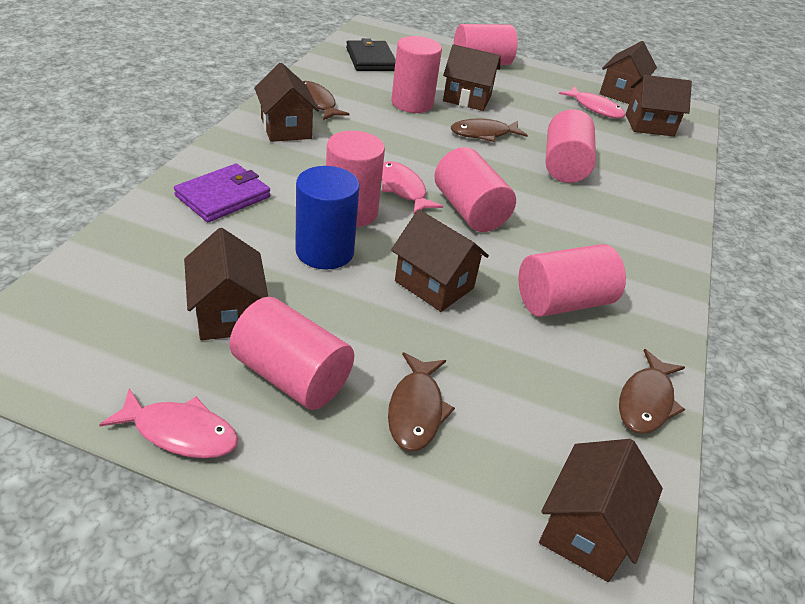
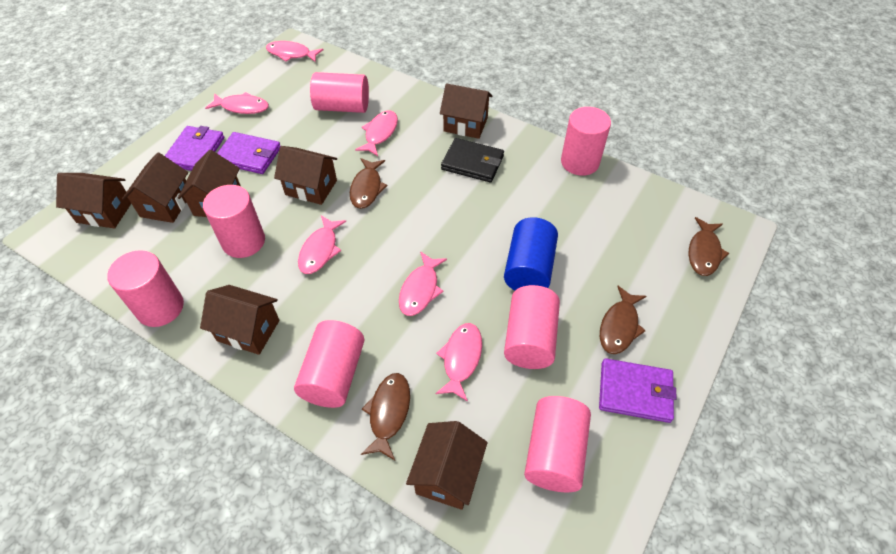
pink fish: [99,388,238,458] [382,161,443,215] [559,86,626,119] = 3 -> [205,92,269,114] [266,41,323,63] [298,215,346,274] [355,111,398,156] [399,252,447,316] [435,323,482,402] = 6
purple wallet: [174,163,270,222] = 1 -> [165,126,224,171] [217,132,280,174] [599,358,676,423] = 3

